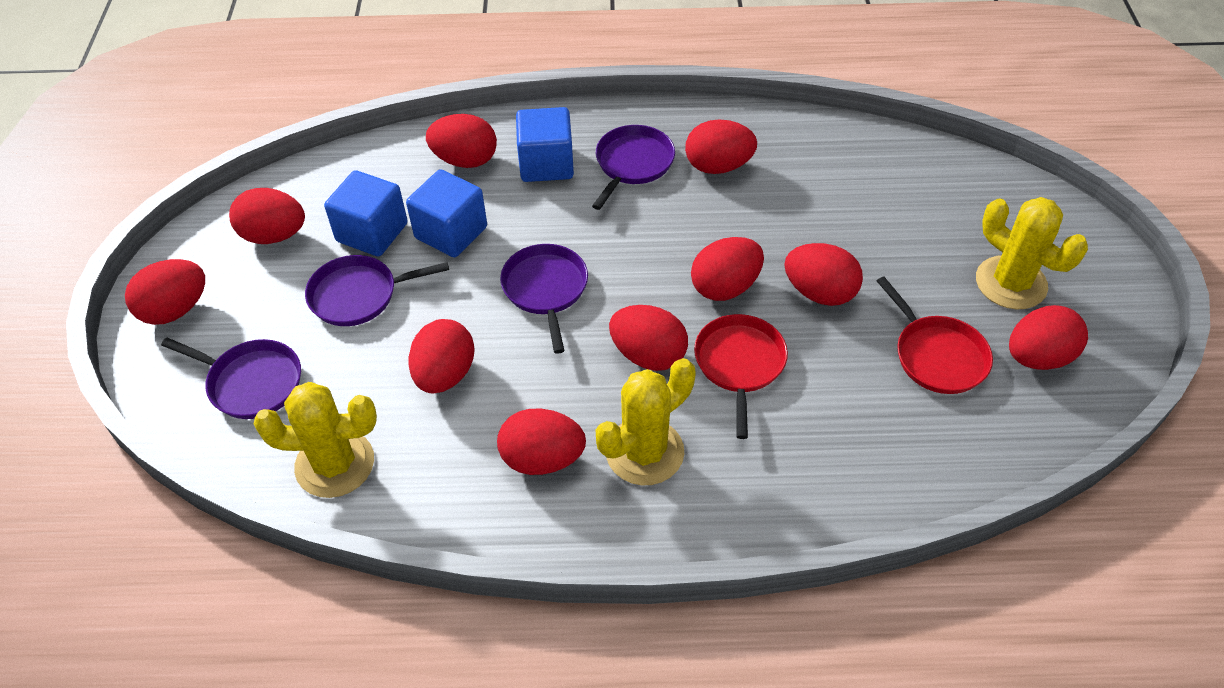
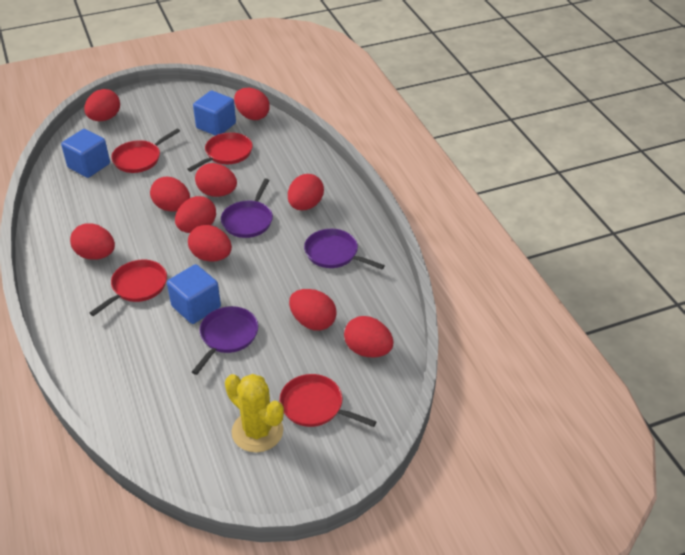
purple pan: [161,337,301,419] [305,255,449,326] [500,244,588,354] [592,125,675,210] = 4 -> [192,306,258,375] [221,179,273,238] [304,229,385,269] = 3
red pan: [694,314,788,439] [877,277,993,394] = 2 -> [90,260,167,316] [111,128,180,173] [187,132,253,172] [279,374,377,427] = 4
yellow cactus: [254,382,377,498] [596,358,696,485] [976,197,1088,309] = 3 -> [225,374,284,452] = 1

